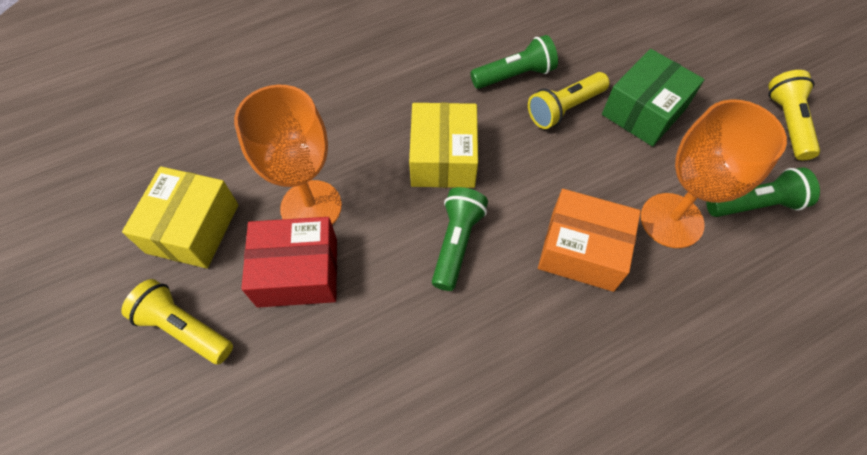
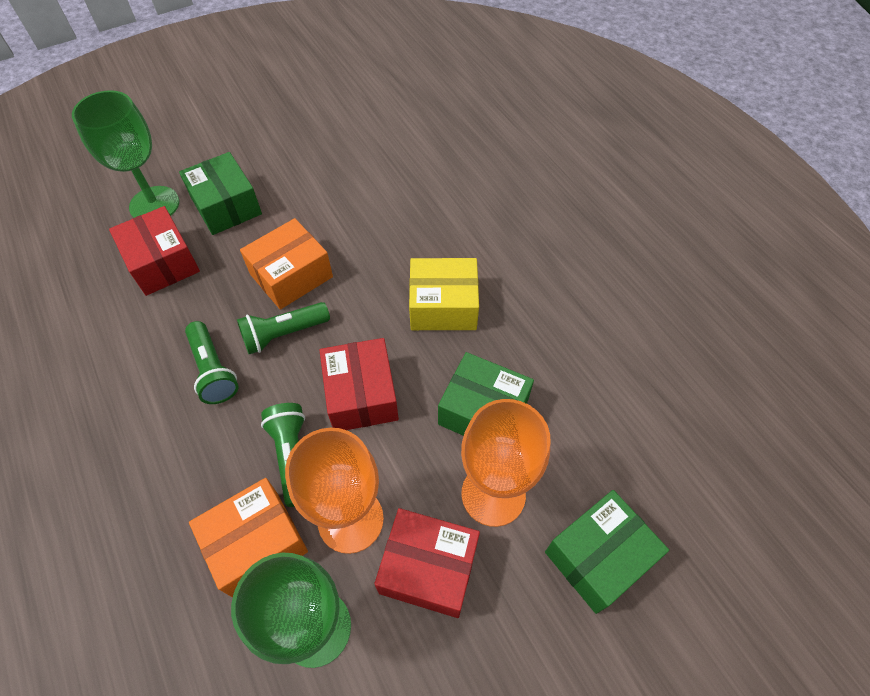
green box: [602,49,705,147] = 1 -> [179,152,262,235] [438,352,534,436] [545,490,669,614] = 3
green goblet: none = 0 -> [72,90,180,218] [231,553,351,668] = 2
orange box: [538,189,641,292] = 1 -> [189,478,308,598] [240,218,333,310] = 2
red box: [241,217,337,307] = 1 -> [109,206,200,296] [319,338,399,430] [374,508,480,618] = 3
yellow box: [122,166,238,268] [409,103,478,188] = 2 -> [409,258,479,330] = 1
yellow flashlight: [121,279,233,364] [528,72,610,129] [768,70,820,160] = 3 -> none = 0

